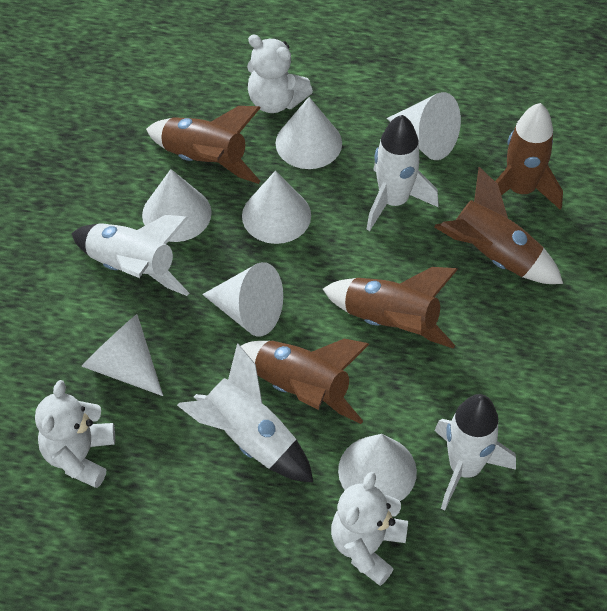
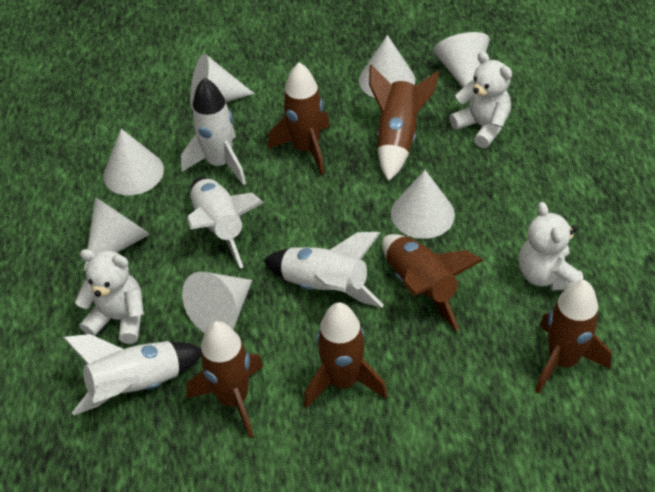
brown rocket: [146,106,261,184] [241,339,369,424] [323,267,458,349] [434,167,563,284] [495,103,563,210] = 5 -> [186,321,264,438] [268,62,330,175] [304,302,388,408] [369,65,440,181] [382,234,484,331] [535,280,612,394] = 6

